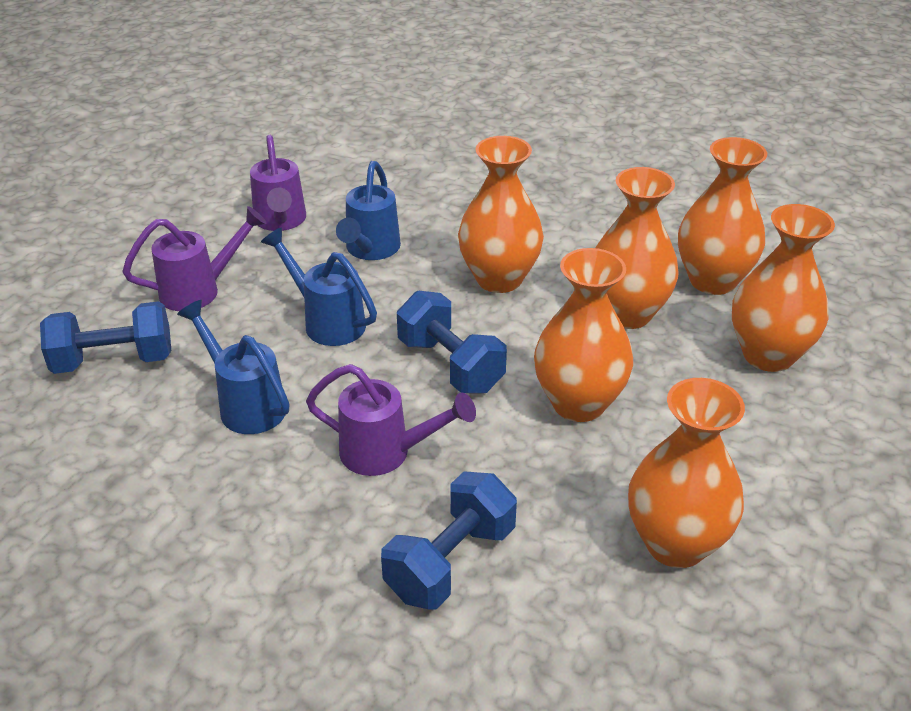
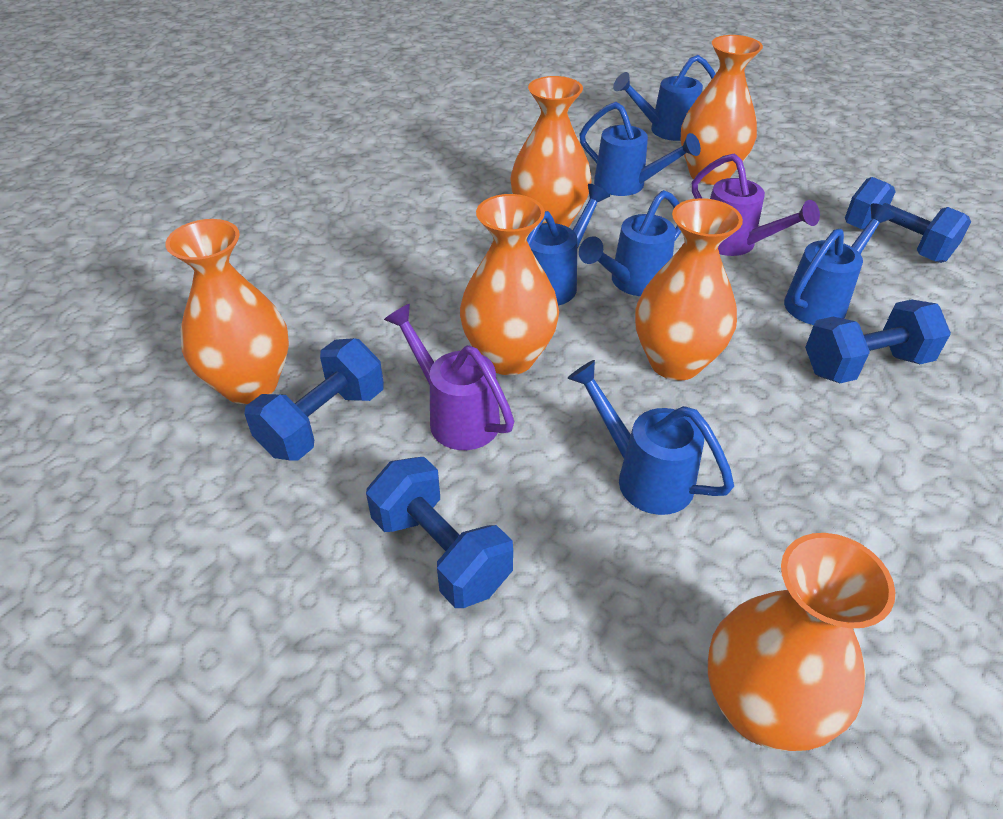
blue dumbbell: [40,301,171,374] [381,471,517,609] [397,290,507,393] = 3 -> [244,338,384,461] [366,457,513,608] [805,299,951,383] [845,177,971,263] = 4
blue watering can: [177,300,290,434] [261,227,377,346] [336,161,401,260] = 3 -> [527,184,610,306] [567,360,734,515] [579,102,701,196] [579,190,681,296] [613,55,716,141] [784,203,895,325] = 6
purple watering can: [122,206,267,311] [250,135,306,231] [306,364,476,476] = 3 -> [384,304,515,450] [692,153,820,256] = 2

